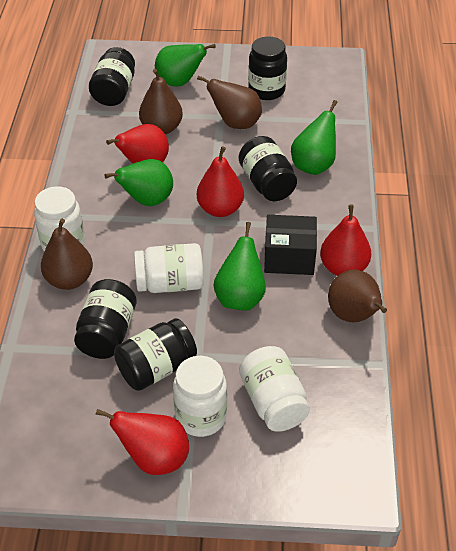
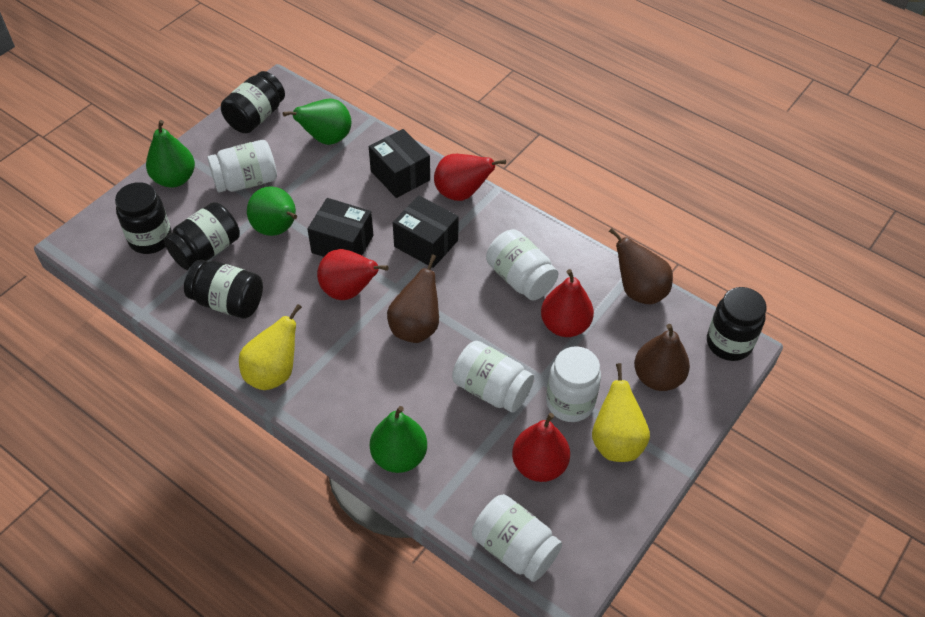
black box: [264,215,317,275] = 1 -> [307,198,373,257] [369,129,430,198] [393,195,459,268] = 3
brown pear: [41,219,93,290] [139,69,183,134] [197,75,262,129] [328,269,387,322] = 4 -> [387,254,439,343] [609,228,673,304] [634,324,690,391] = 3
white jar: [34,186,85,252] [134,243,204,293] [173,356,227,437] [239,346,310,432] = 4 -> [207,140,277,193] [452,341,534,413] [472,494,562,582] [486,229,558,301] [546,346,601,422] = 5
yellow pear: none = 0 -> [239,304,302,390] [592,363,650,462] = 2

